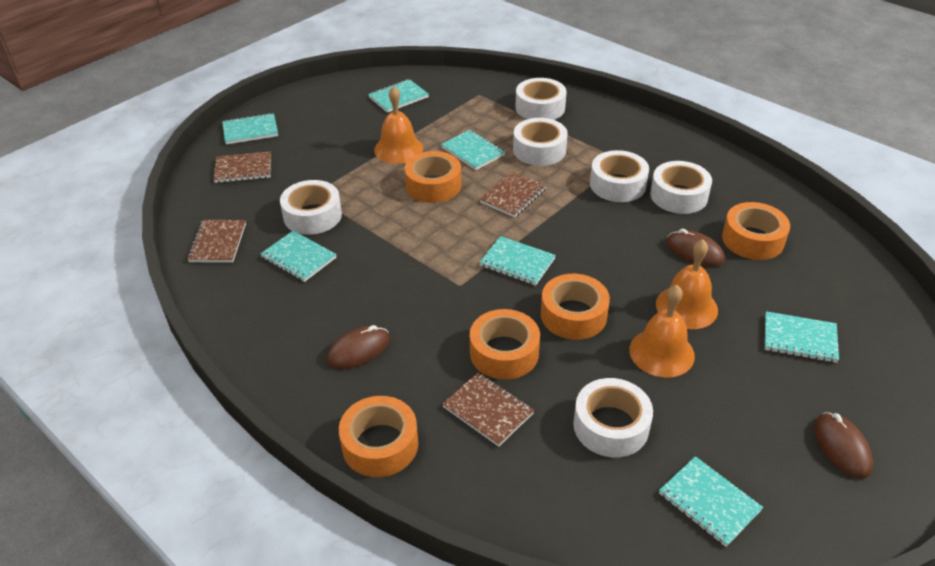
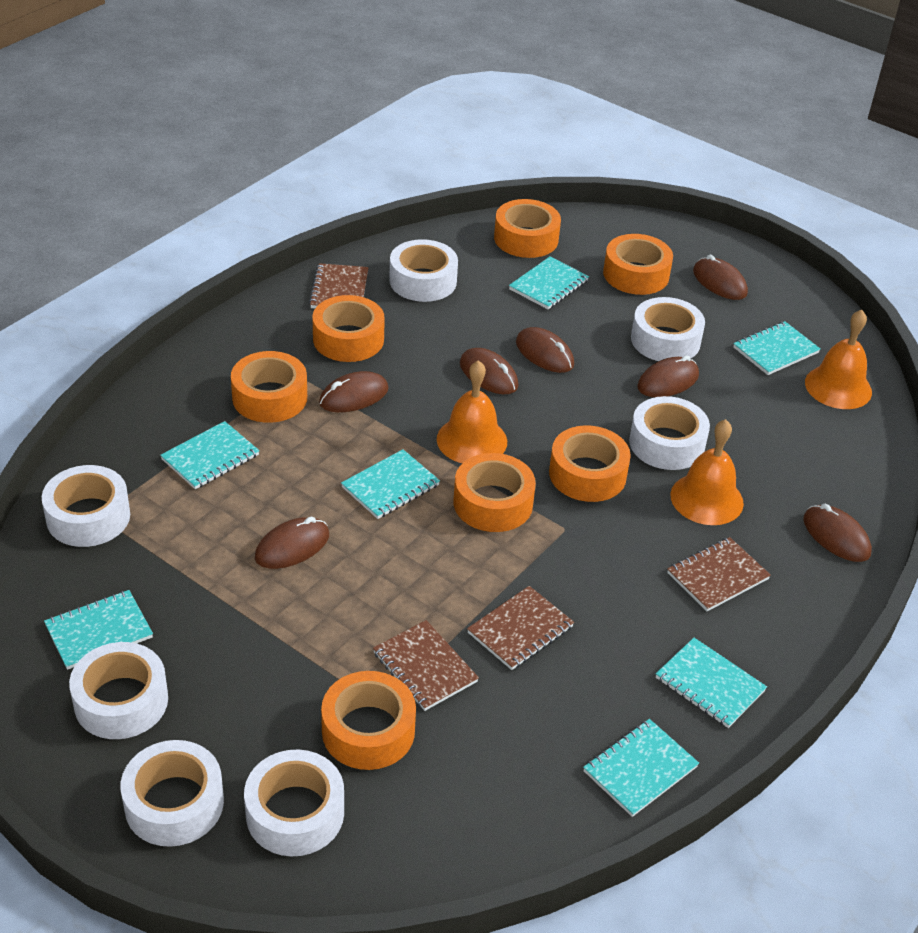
brown mouse: [327,325,390,369] [666,229,725,267] [814,412,873,479] = 3 -> [255,517,329,569] [319,371,389,412] [460,348,518,394] [516,327,574,373] [637,355,699,397] [693,254,748,300] [803,503,872,562] = 7
orange tape: [339,396,418,477] [404,151,461,203] [470,309,540,380] [541,274,610,340] [722,202,790,260] = 5 -> [231,351,307,423] [312,295,385,362] [321,671,416,770] [454,453,536,532] [494,199,561,258] [549,425,631,502] [603,234,673,295] = 7
white tape: [280,180,342,235] [513,118,568,166] [515,78,567,120] [573,378,653,457] [590,150,649,202] [650,161,712,214] = 6 -> [42,465,130,547] [69,642,168,739] [120,740,224,847] [244,750,344,856] [389,239,458,302] [629,396,710,470] [631,297,705,361] = 7

